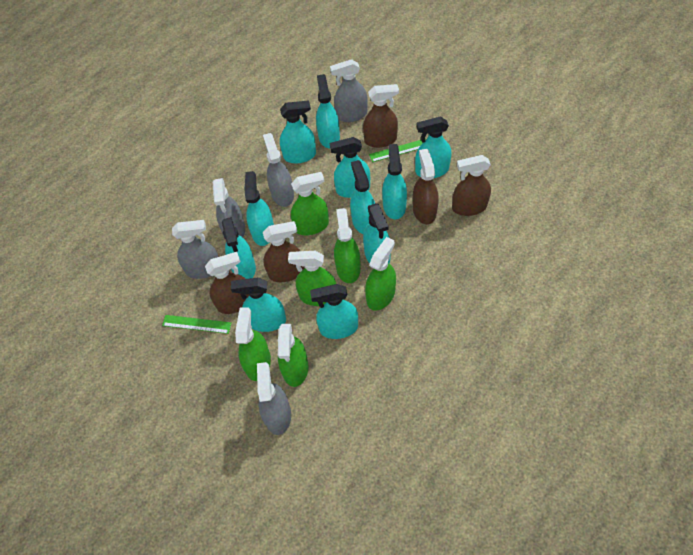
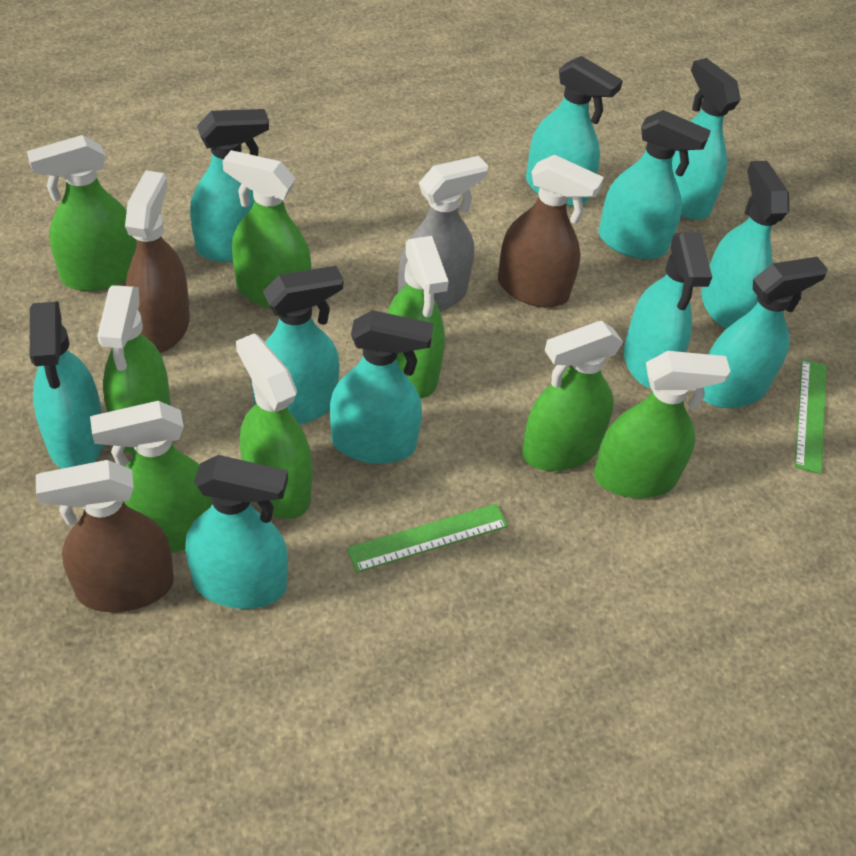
brown spray bottle: [205,252,249,314] [263,221,304,282] [363,84,399,148] [413,149,439,224] [452,155,491,216] = 5 -> [36,460,174,612] [125,170,190,353] [498,155,604,307] = 3
green spray bottle: [235,307,271,381] [278,324,308,387] [288,251,336,306] [291,172,329,235] [334,208,361,283] [365,237,396,311] = 6 -> [27,135,137,291] [90,401,212,553] [97,285,171,453] [222,150,311,309] [236,333,313,519] [387,236,449,398] [522,321,623,471] [594,351,731,498] = 8
grey spray bottle: [172,220,219,279] [213,178,245,237] [257,362,291,435] [263,133,294,207] [330,59,368,122] = 5 -> [398,156,488,312] = 1

